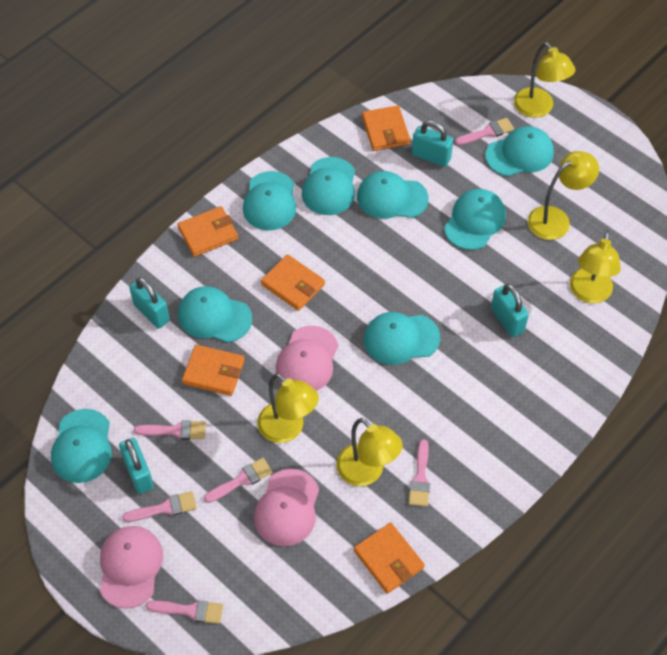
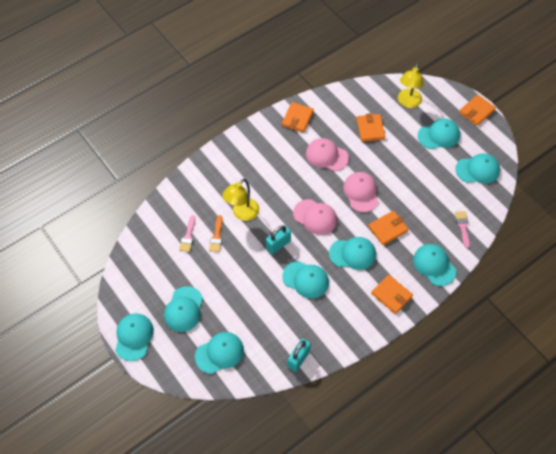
orange brush: none = 0 -> [209,215,222,252] = 1
pink brush: [122,491,197,522] [134,420,206,440] [146,600,223,624] [204,458,272,503] [408,439,430,507] [455,118,514,145] = 6 -> [179,215,195,252] [455,211,470,248] = 2
turquoise padlock: [119,438,154,494] [129,277,170,329] [412,120,453,167] [491,284,529,337] = 4 -> [266,225,291,254] [287,338,311,372] = 2
yellow lamp: [257,373,319,443] [336,418,403,486] [514,42,575,118] [528,151,599,240] [570,231,621,304] = 5 -> [222,179,259,221] [398,63,424,108] = 2

